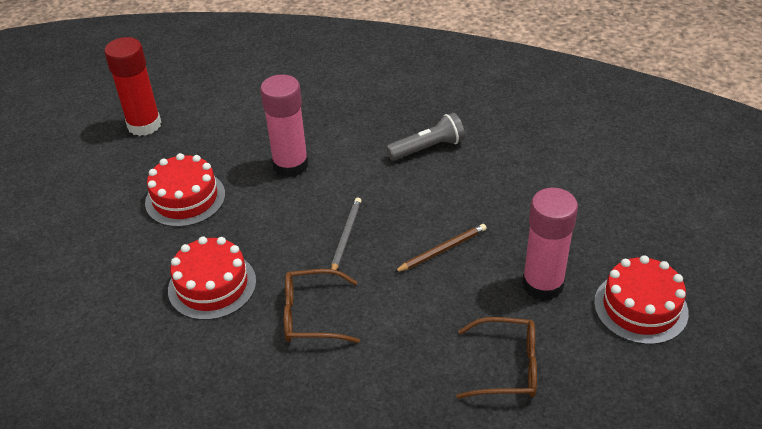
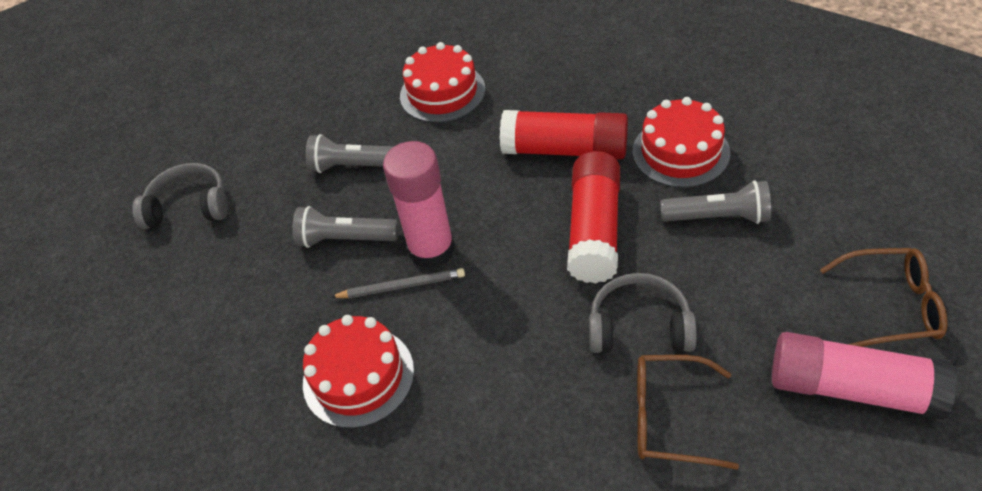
brown pencil: [394,224,487,272] = 1 -> none = 0
grey flashlight: [386,113,465,160] = 1 -> [293,206,399,248] [306,134,394,173] [660,180,771,224] = 3
grey headphones: none = 0 -> [132,163,228,229] [589,273,697,353] = 2
red glue stick: [104,37,161,136] = 1 -> [500,110,628,159] [567,151,620,284] = 2

